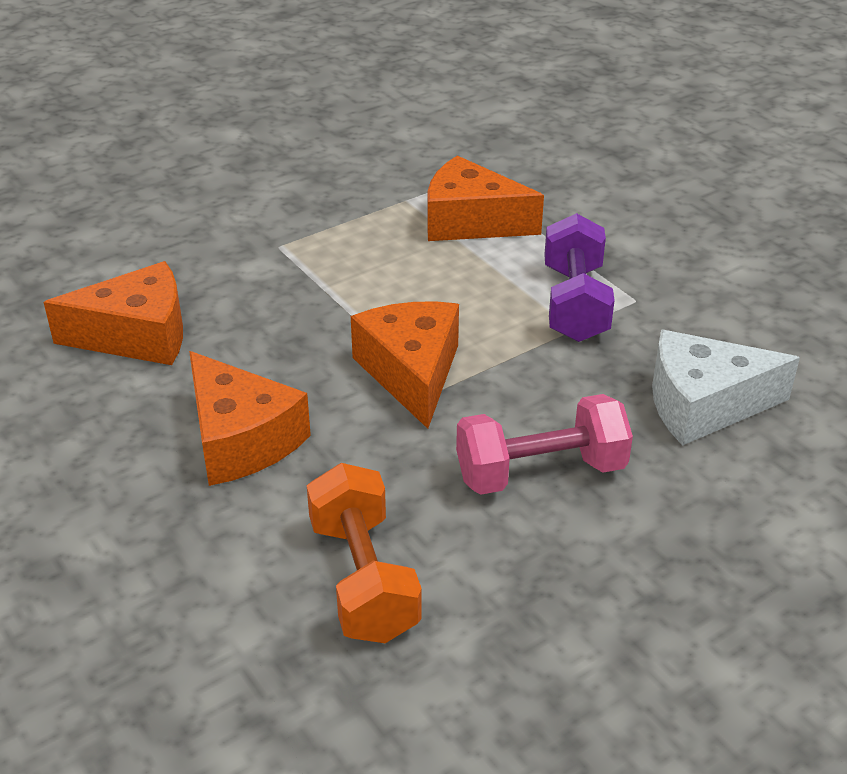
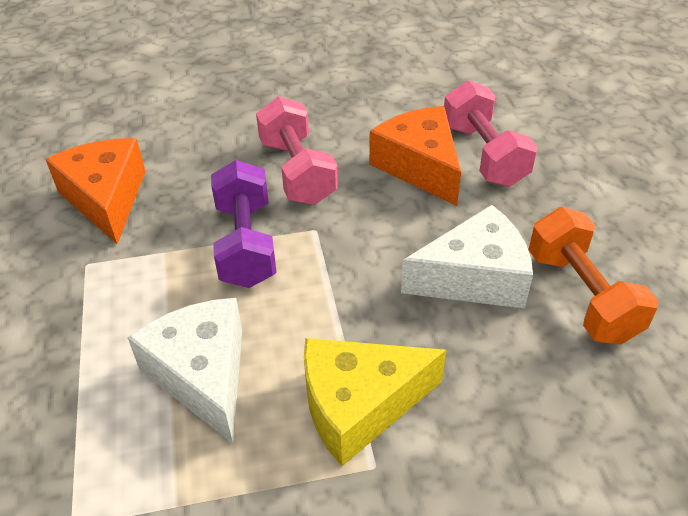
orange cheese: [43,261,183,365] [189,351,311,486] [351,302,459,429] [428,155,544,241] = 4 -> [45,138,146,244] [369,106,461,206] = 2
pink dumbbell: [456,394,633,495] = 1 -> [256,96,338,205] [444,80,538,187] = 2
white cheese: [652,330,800,446] = 1 -> [128,298,242,444] [401,205,533,309] = 2
yellow cheese: none = 0 -> [304,338,446,466] = 1

